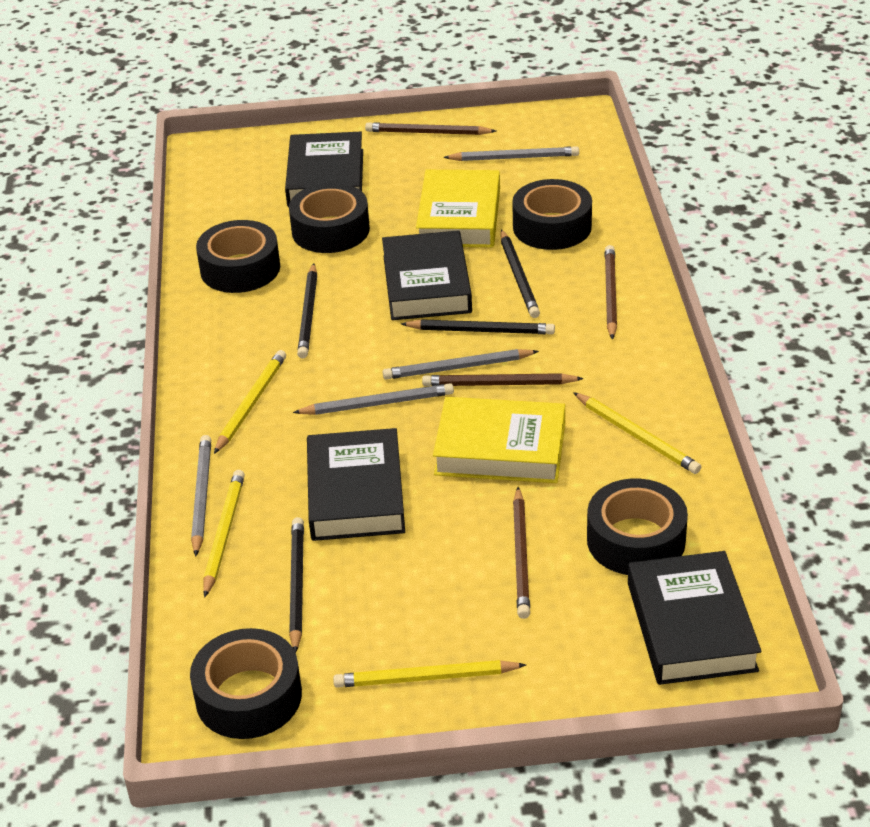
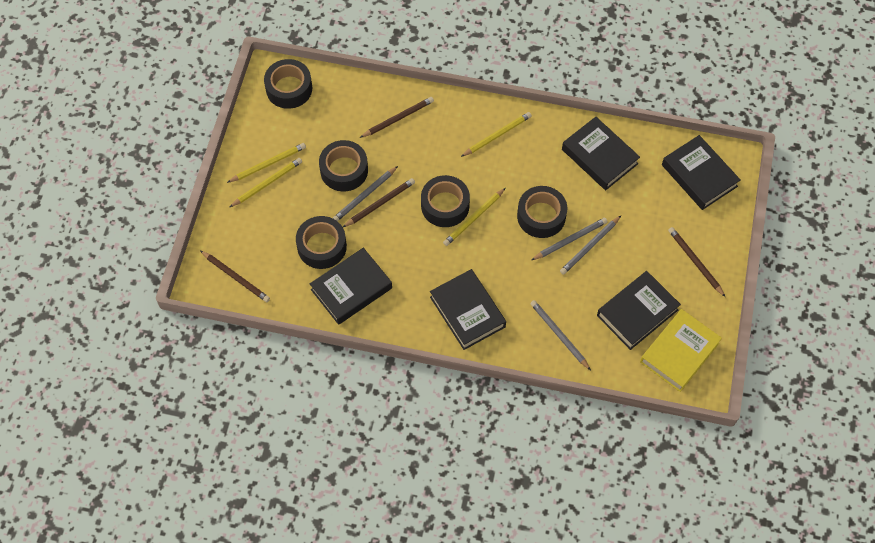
black book: [285,132,363,207] [307,428,405,541] [382,230,472,320] [628,551,761,685] = 4 -> [310,248,392,325] [430,269,506,350] [562,117,640,190] [597,271,681,350] [662,135,741,210] = 5
black pencil: [289,517,304,653] [297,263,317,359] [401,319,555,334] [500,230,540,318] = 4 -> none = 0
yellow book: [416,170,500,247] [433,397,565,483] = 2 -> [640,309,722,392] = 1

